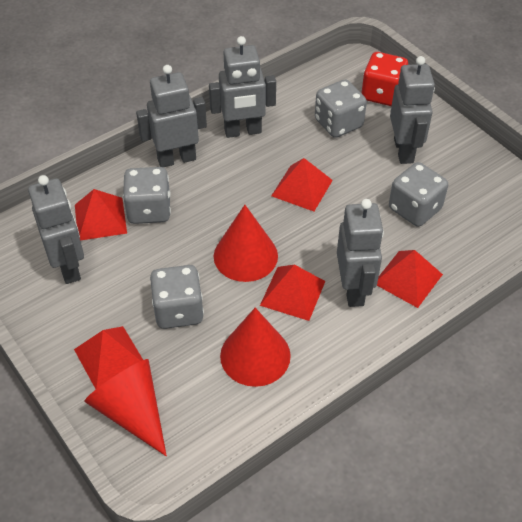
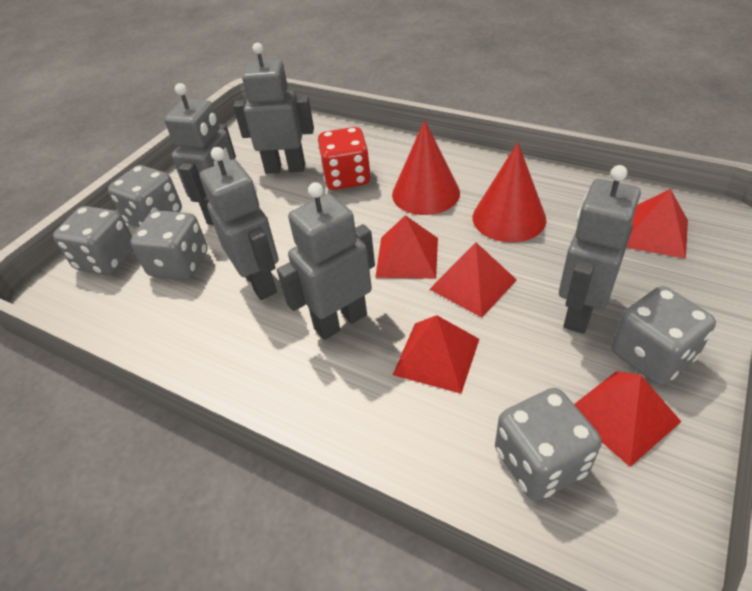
grey dice: [123,167,171,224] [150,265,204,329] [315,80,367,138] [389,162,448,227] = 4 -> [53,206,133,276] [108,165,182,228] [130,210,208,280] [495,388,601,501] [612,286,716,385] = 5
red cone: [84,359,167,456] [214,205,278,282] [220,308,291,387] = 3 -> [392,120,460,215] [473,142,546,242] = 2

